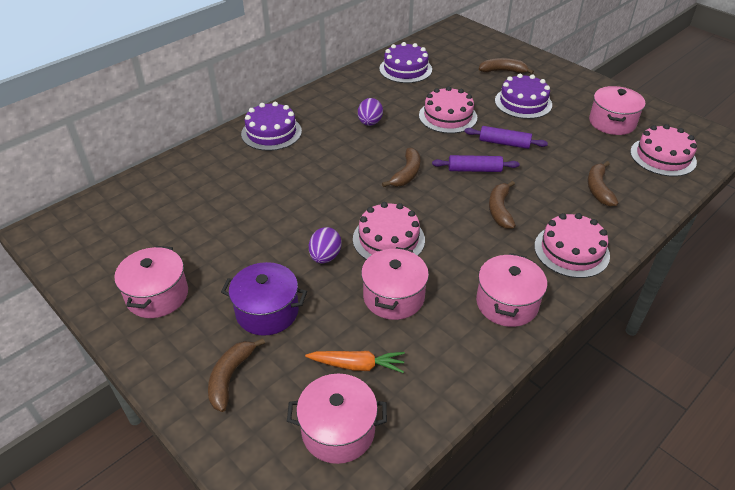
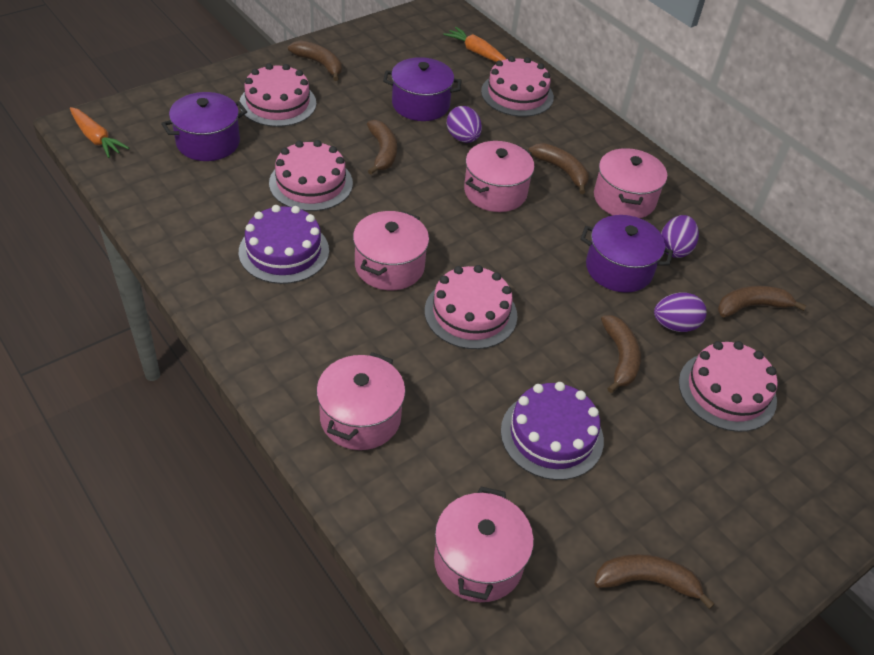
brown banana: [208,338,265,412] [382,148,420,187] [479,58,534,74] [489,181,516,229] [588,161,618,206] = 5 -> [288,41,342,81] [367,120,397,175] [528,143,589,194] [594,554,714,609] [601,315,641,393] [718,285,806,317] = 6
orange carrot: [305,351,405,373] = 1 -> [70,107,129,158] [443,27,506,62] = 2
pink cake: [353,202,425,260] [419,86,477,134] [534,213,610,278] [630,124,697,177] = 4 -> [240,63,316,127] [269,140,353,211] [425,265,517,349] [481,56,554,117] [679,341,778,432] = 5
purple cake: [241,102,302,151] [379,42,432,83] [495,74,552,119] = 3 -> [239,205,329,284] [501,382,604,480] = 2
purple egg: [309,227,342,264] [358,98,383,126] = 2 -> [447,106,482,143] [654,292,706,332] [661,215,699,258] = 3
purple pot: [221,262,307,336] = 1 -> [161,92,247,161] [383,57,462,121] [580,215,673,293] = 3
purple rolling pin: [432,155,520,172] [464,126,548,149] = 2 -> none = 0

